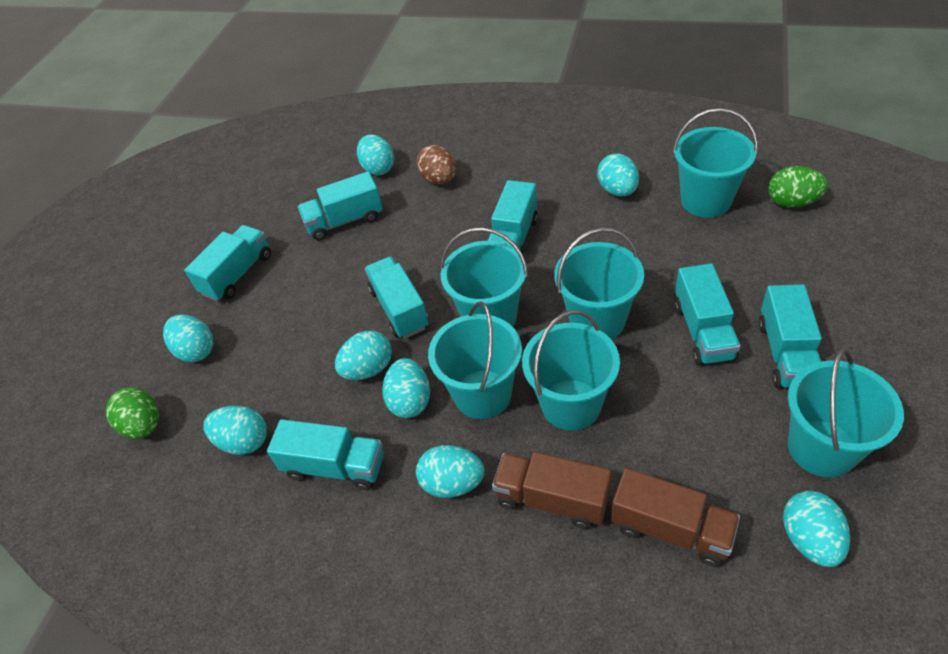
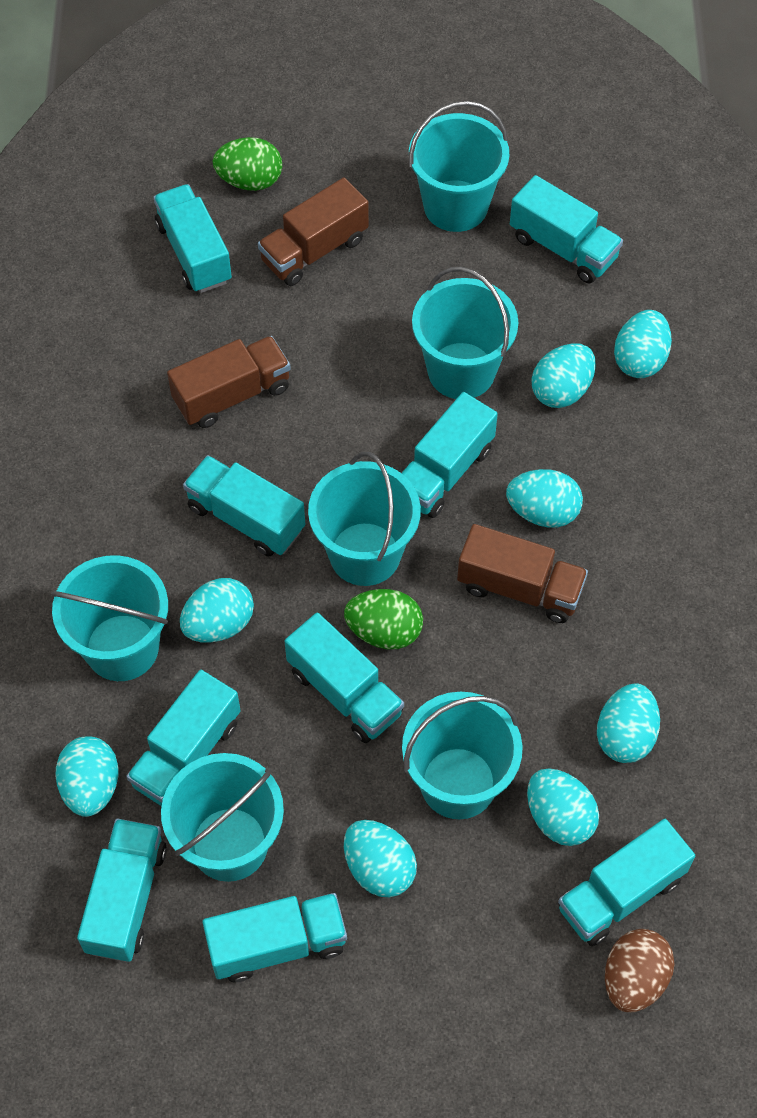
brown truck: [492,452,612,529] [611,468,740,567] = 2 -> [167,336,291,428] [258,177,369,286] [457,524,588,623] = 3
turquoise truck: [184,225,271,301] [267,419,384,490] [298,171,383,241] [365,256,429,338] [488,180,538,254] [674,263,741,365] [758,284,822,388] = 7 -> [77,818,167,962] [126,670,241,806] [153,184,232,293] [183,455,305,557] [202,893,347,982] [285,612,404,743] [402,392,498,518] [510,175,623,284] [558,819,695,946] = 9

